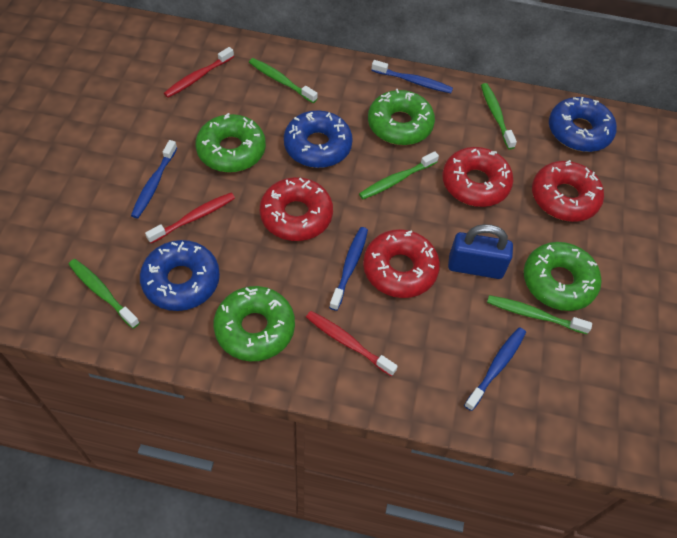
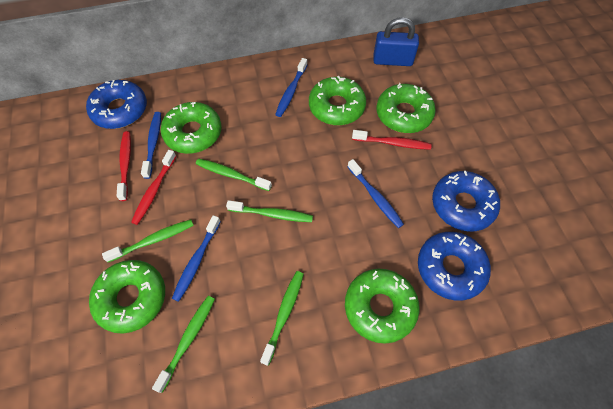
green donut: [196,113,266,173] [213,286,295,361] [368,89,435,145] [524,242,602,311] = 4 -> [89,260,165,334] [161,102,222,154] [309,76,366,125] [345,269,420,344] [376,83,436,133] = 5
red donut: [260,177,333,241] [363,229,440,298] [442,147,514,207] [532,160,604,222] = 4 -> none = 0

